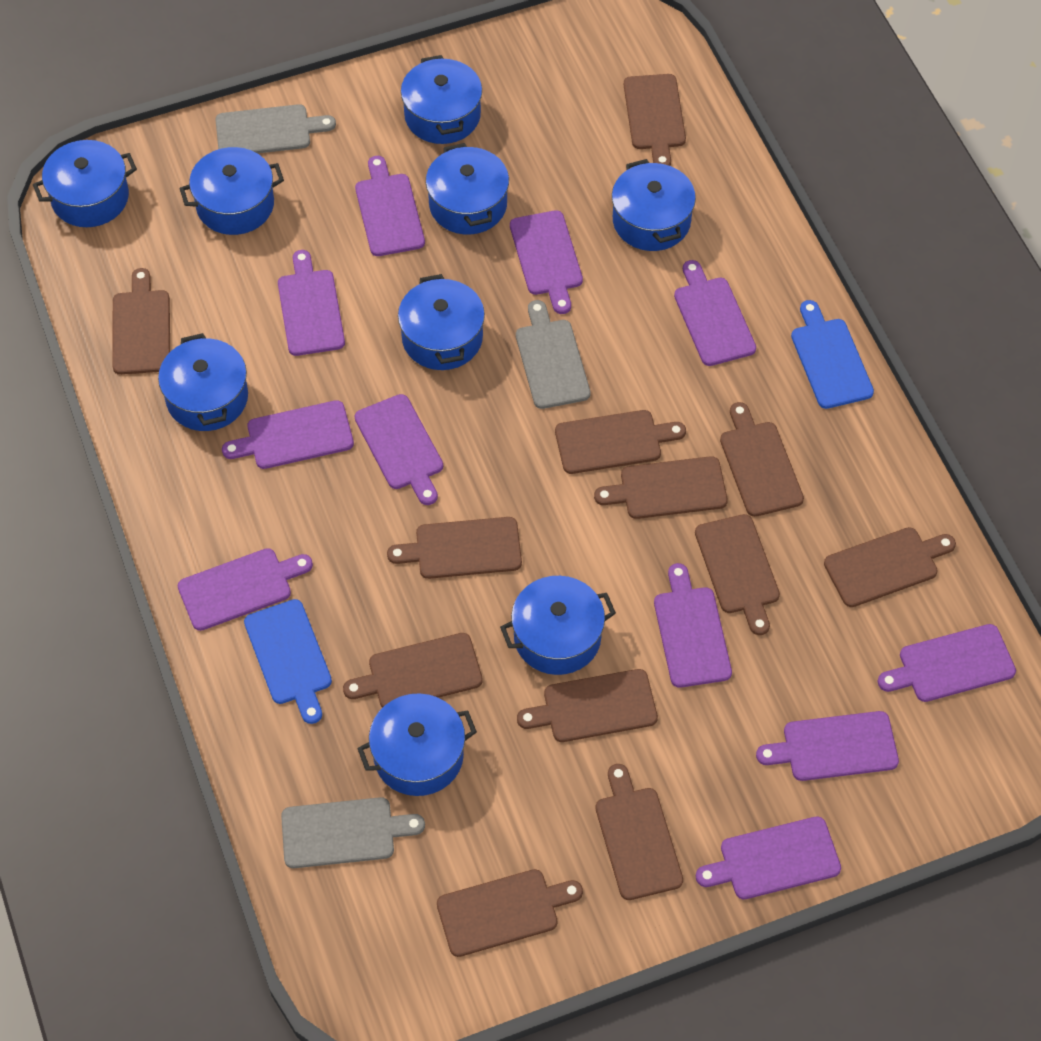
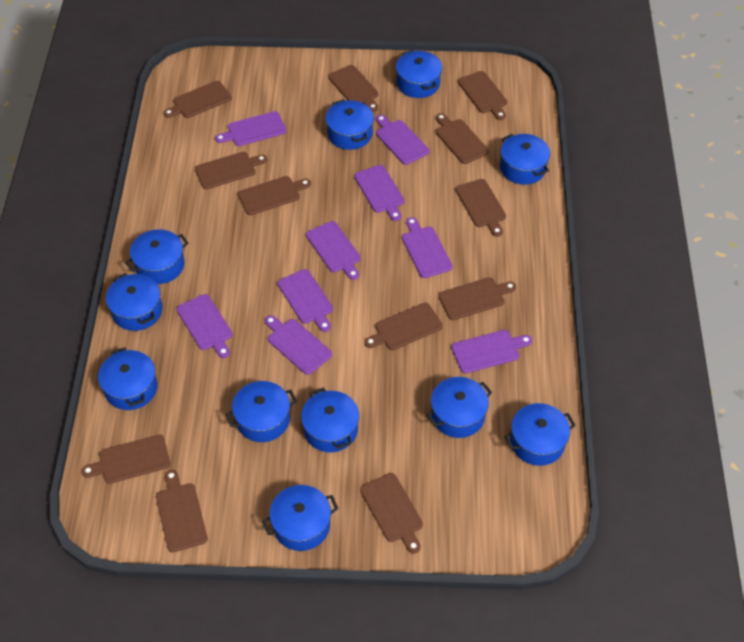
blue cutting board: [244,599,332,724] [791,300,874,409] = 2 -> none = 0
blue pot: [33,140,137,227] [158,333,248,431] [179,147,284,235] [357,693,477,796] [398,274,485,370] [401,55,482,144] [426,143,509,235] [500,576,616,675] [612,159,696,251] = 9 -> [98,347,158,410] [106,273,162,331] [125,229,189,284] [225,381,297,442] [262,485,338,551] [301,388,359,452] [326,99,374,150] [396,50,442,98] [426,377,492,438] [500,134,550,185] [504,403,576,466] = 11
grey cutting board: [215,104,336,154] [281,797,425,868] [516,300,591,409] = 3 -> none = 0
purple cutting board: [178,548,313,631] [222,400,354,469] [278,250,345,356] [354,394,443,505] [355,156,425,256] [510,210,583,314] [654,563,732,688] [674,260,756,366] [696,817,841,899] [756,711,899,781] [878,624,1016,702] = 11 -> [177,294,233,358] [215,111,286,146] [265,315,332,375] [277,269,333,332] [306,221,361,280] [354,165,404,221] [376,115,430,165] [402,217,453,278] [451,330,532,373] = 9

